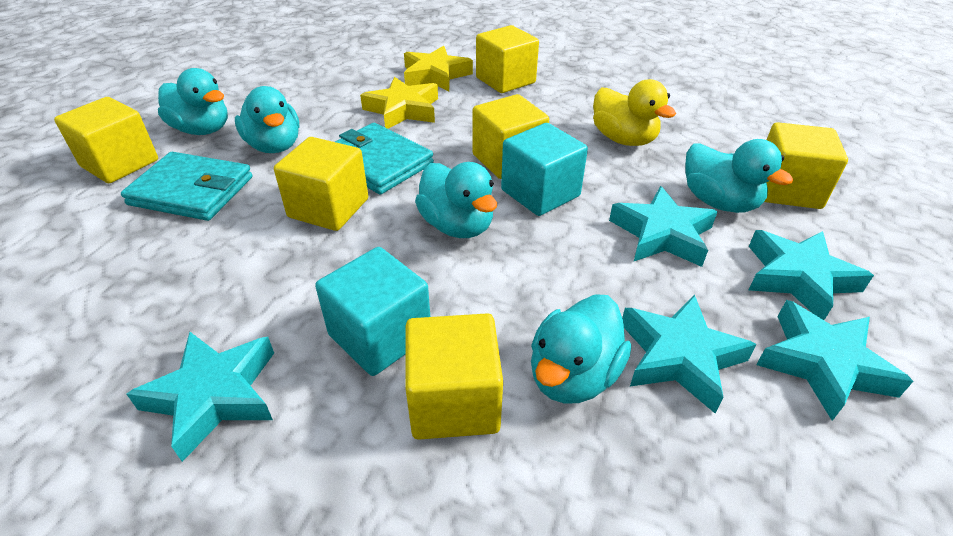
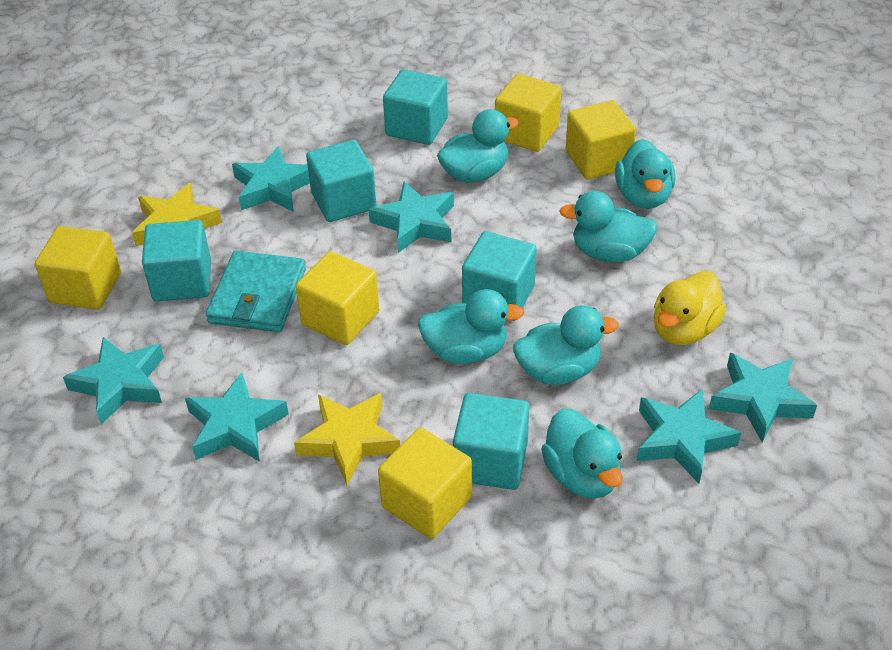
turquoise cube: [315,247,430,376] [501,123,588,216] = 2 -> [142,220,211,302] [306,140,376,222] [383,69,448,145] [453,393,529,490] [462,231,536,321] = 5
turquoise duck: [158,68,228,135] [235,86,299,153] [415,162,497,238] [531,294,631,404] [685,139,793,213] = 5 -> [418,289,524,364] [437,109,519,183] [513,305,619,385] [541,408,623,499] [560,191,658,262] [615,139,675,209] = 6
turquoise star: [127,332,274,462] [609,186,718,267] [622,294,757,413] [749,230,874,320] [756,300,913,421] = 5 -> [63,337,164,424] [185,372,289,462] [232,146,310,212] [369,182,454,253] [636,389,741,484] [709,353,817,443] = 6
turquoise wallet: [121,152,252,221] [335,123,434,195] = 2 -> [206,251,306,332] = 1
yellow cube: [54,97,158,183] [274,137,368,231] [405,314,503,439] [472,94,549,179] [476,25,539,93] [764,122,848,209] = 6 -> [35,226,121,310] [295,251,379,345] [378,428,472,539] [495,74,561,152] [565,100,636,180] = 5

